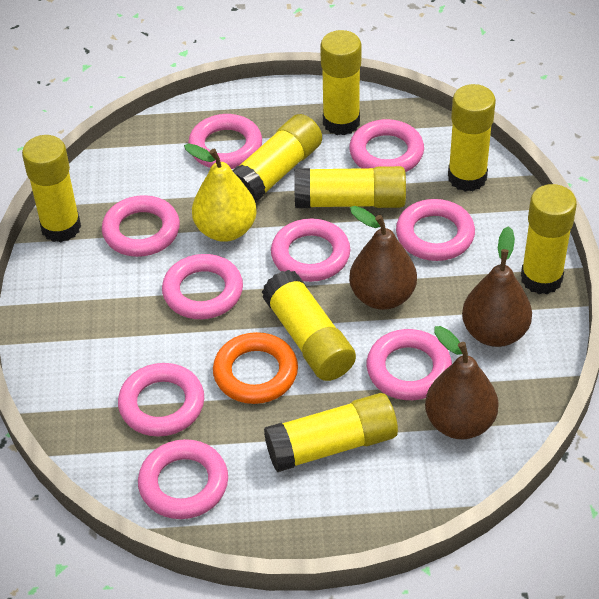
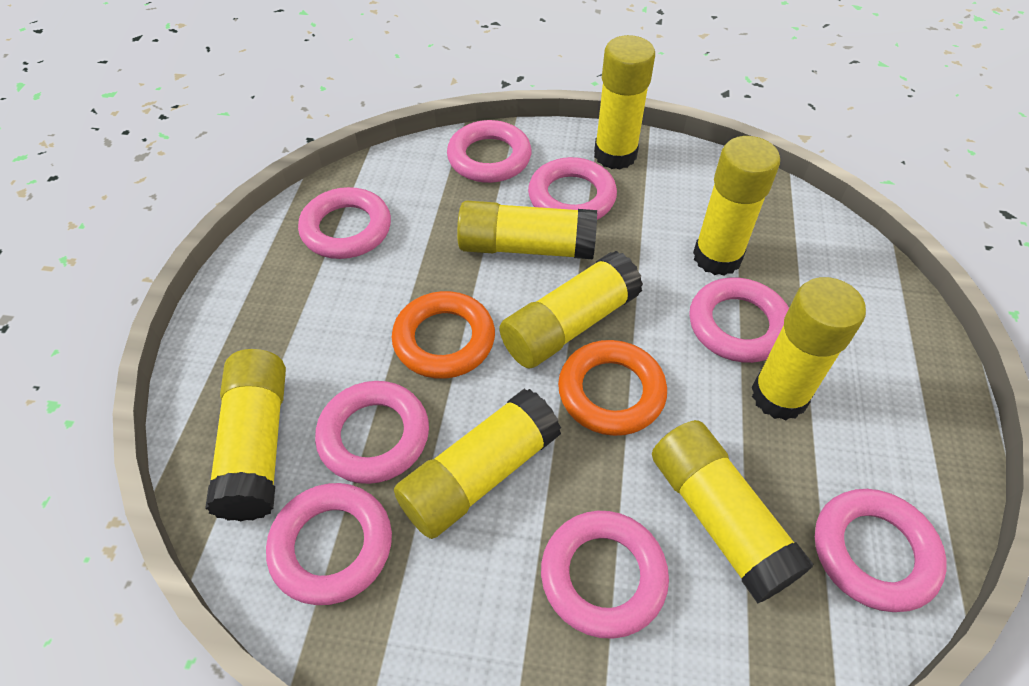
brown pear: [349,206,417,310] [425,326,499,439] [462,226,532,347] = 3 -> none = 0
orange ring: [213,332,298,404] = 1 -> [392,291,495,379] [558,340,667,436] = 2
pink ring: [102,195,180,257] [118,363,204,437] [138,439,228,519] [162,254,243,319] [188,114,262,169] [271,219,350,282] [349,119,424,172] [367,329,452,400] [396,199,475,261] = 9 -> [266,483,392,605] [298,187,391,259] [315,381,429,484] [447,120,531,183] [528,157,617,220] [541,511,669,639] [689,277,789,363] [815,489,947,612] = 8
yellow pear: [184,143,257,242] = 1 -> none = 0

